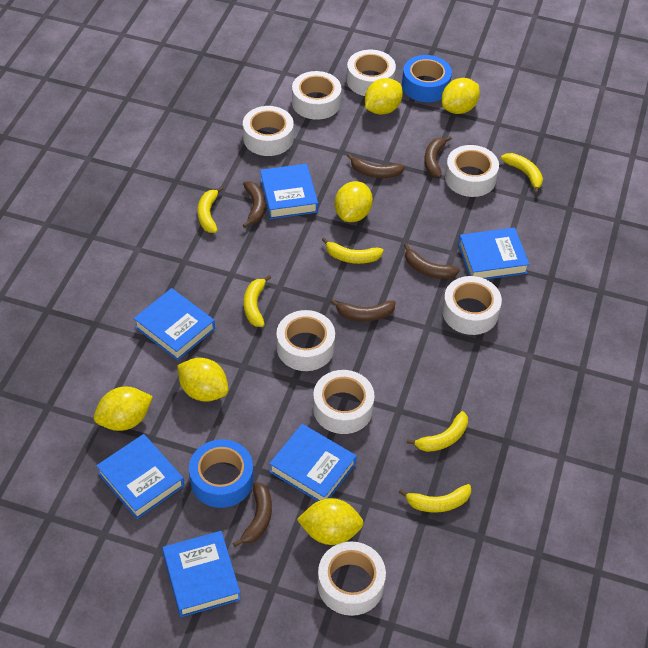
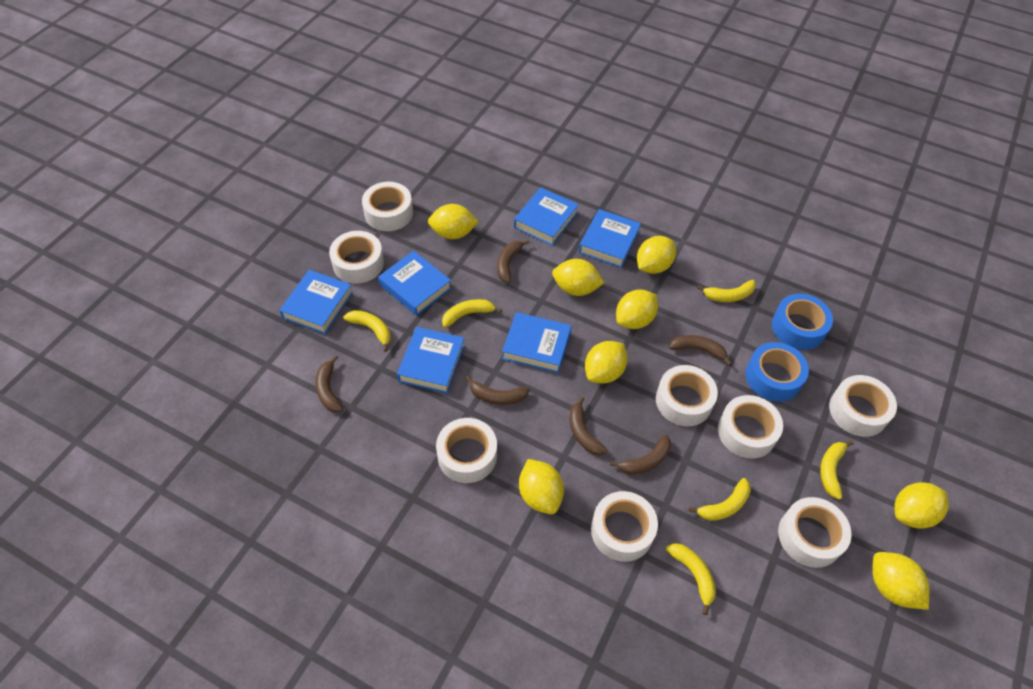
yellow lemon: [94,387,153,431] [177,358,228,402] [297,498,364,545] [335,181,373,222] [365,78,403,115] [442,78,480,114] = 6 -> [428,204,479,239] [519,459,564,514] [552,259,604,296] [585,341,627,384] [616,289,658,329] [637,236,676,274] [872,552,929,610] [895,482,949,529] = 8

